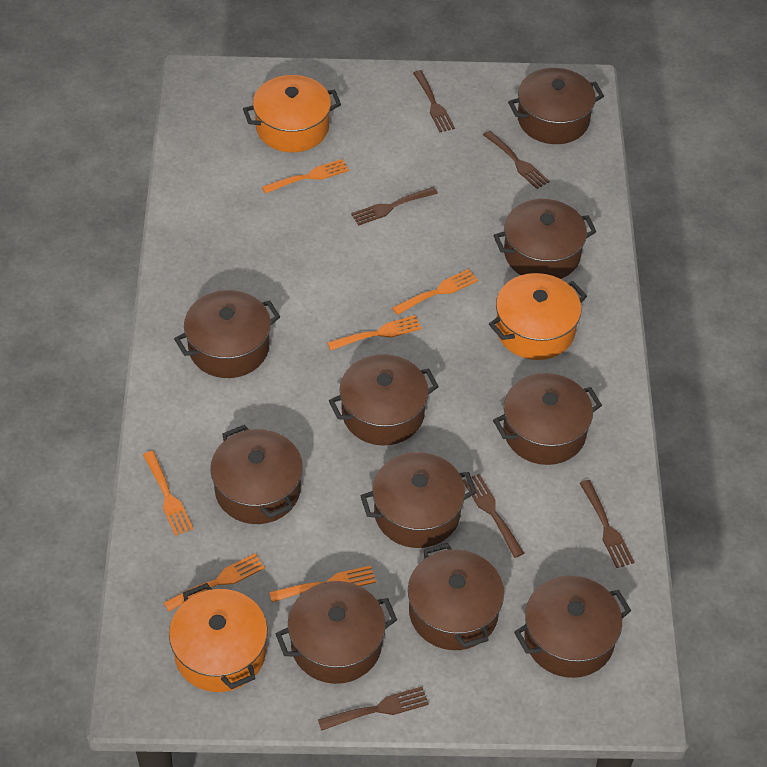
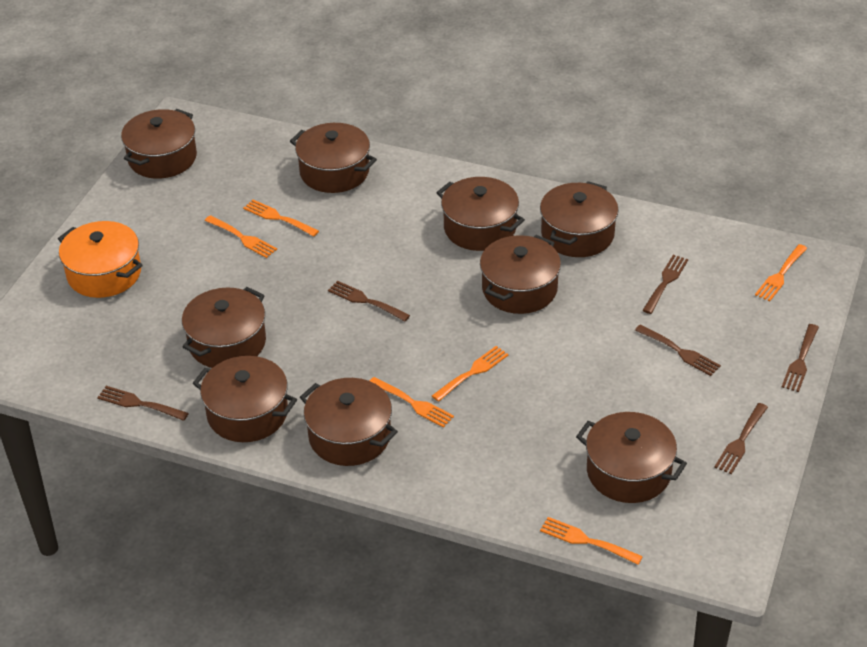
brown pot: [174,290,280,378] [210,425,303,524] [276,581,397,684] [329,354,439,445] [361,452,476,548] [408,543,504,650] [493,373,602,465] [494,199,597,279] [508,68,604,144] [514,576,631,678] = 10 -> [121,109,197,179] [182,287,266,368] [193,356,297,442] [290,123,377,193] [300,378,398,466] [437,177,525,251] [480,235,561,314] [540,181,619,257] [576,412,687,503] = 9
orange pot: [169,583,268,692] [243,75,341,152] [489,273,587,360] = 3 -> [58,221,143,298] = 1

